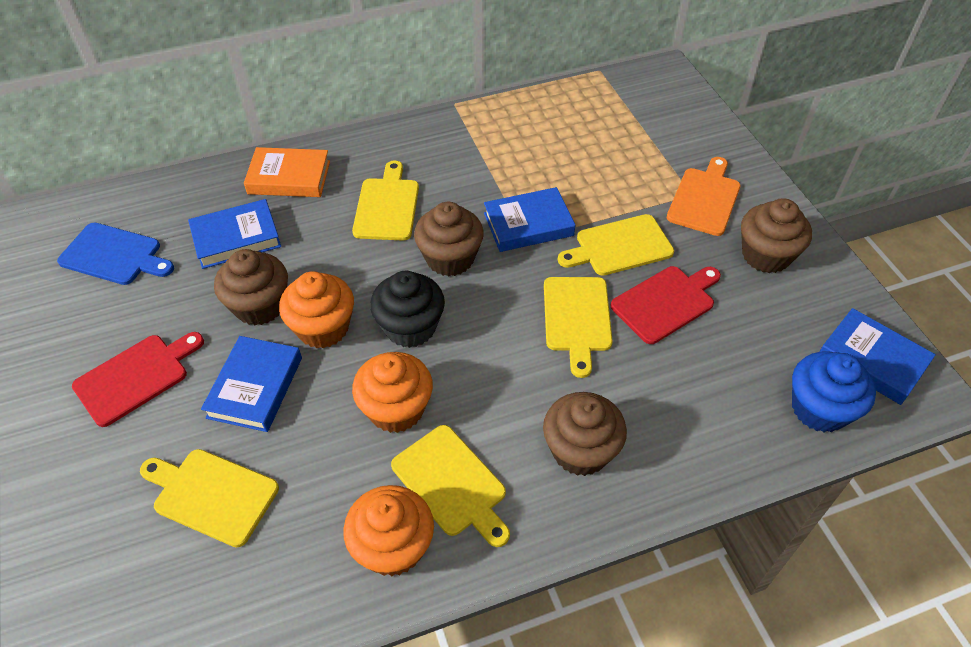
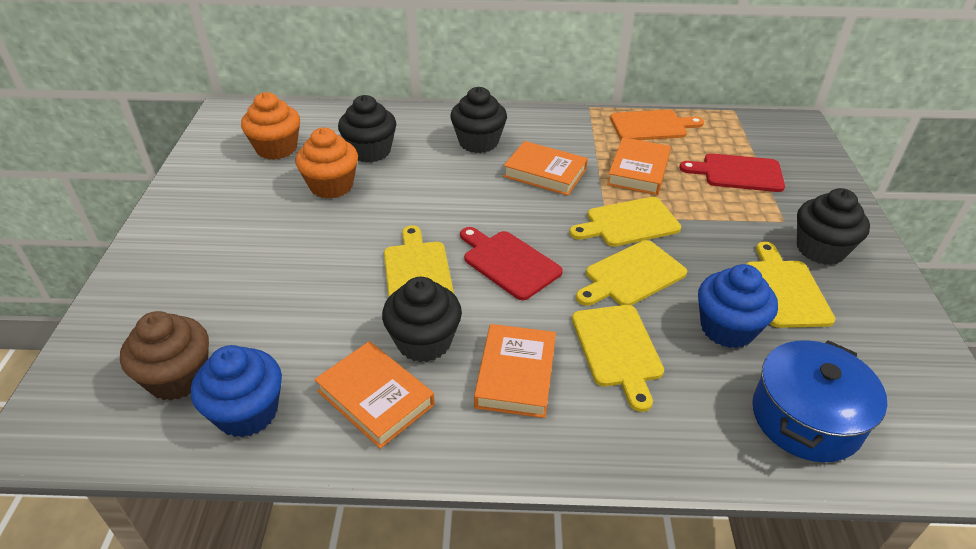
black cupcake: [370,271,445,348] = 1 -> [338,95,396,163] [382,277,462,362] [450,87,507,153] [797,188,870,265] = 4
blue book: [188,199,281,269] [201,336,302,432] [484,187,575,252] [820,308,936,405] = 4 -> none = 0
blue cupcake: [792,351,876,432] = 1 -> [191,345,282,437] [698,264,778,348] = 2
blue cutting board: [57,223,174,285] = 1 -> none = 0
blue pot: none = 0 -> [752,340,887,462] = 1
brown cupcake: [214,249,288,325] [414,202,484,276] [543,392,627,476] [741,198,812,273] = 4 -> [120,311,209,401] = 1
orange book: [244,147,330,197] = 1 -> [314,341,435,449] [474,324,556,418] [503,141,588,196] [607,137,671,195] = 4
orange cupcake: [279,271,354,349] [343,485,434,576] [352,352,433,433] = 3 -> [241,92,300,160] [295,128,358,199] = 2

